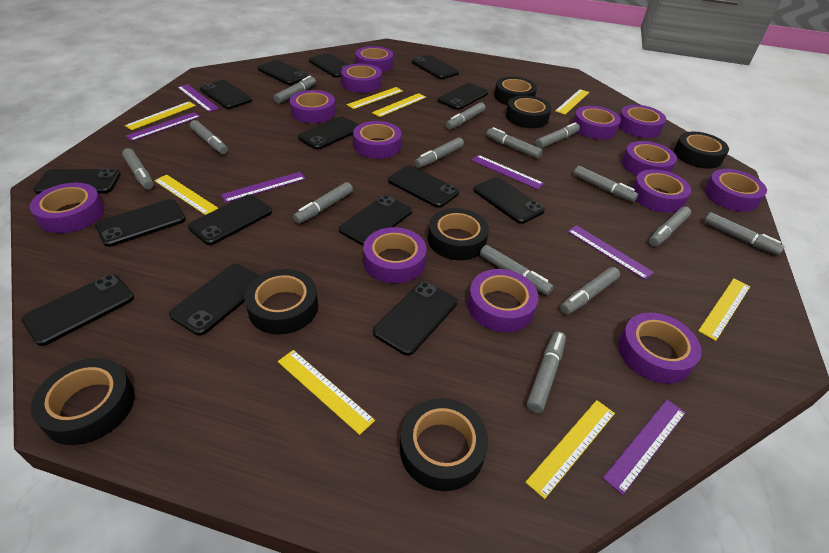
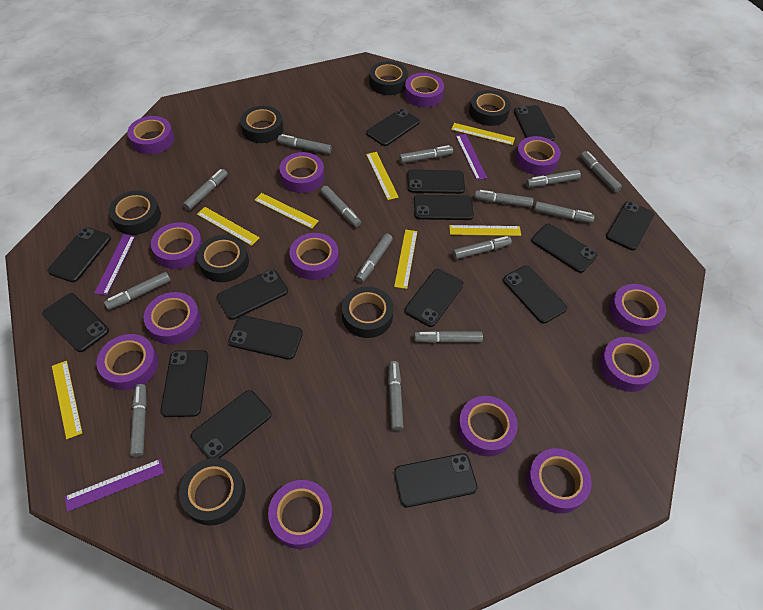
purple ruler: [126,112,200,141] [177,84,220,112] [221,172,306,203] [471,155,544,190] [567,225,654,280] [603,399,686,495] = 6 -> [65,459,164,512] [94,234,135,295] [456,134,487,180] = 3
yellow ruler: [125,102,196,130] [154,175,218,215] [278,350,375,435] [347,87,403,109] [372,93,426,117] [525,400,615,499] [555,89,589,115] [698,278,750,341] = 8 -> [52,361,82,439] [197,207,260,246] [254,193,319,229] [366,152,399,200] [394,229,417,289] [449,225,521,236] [451,123,515,145] = 7

